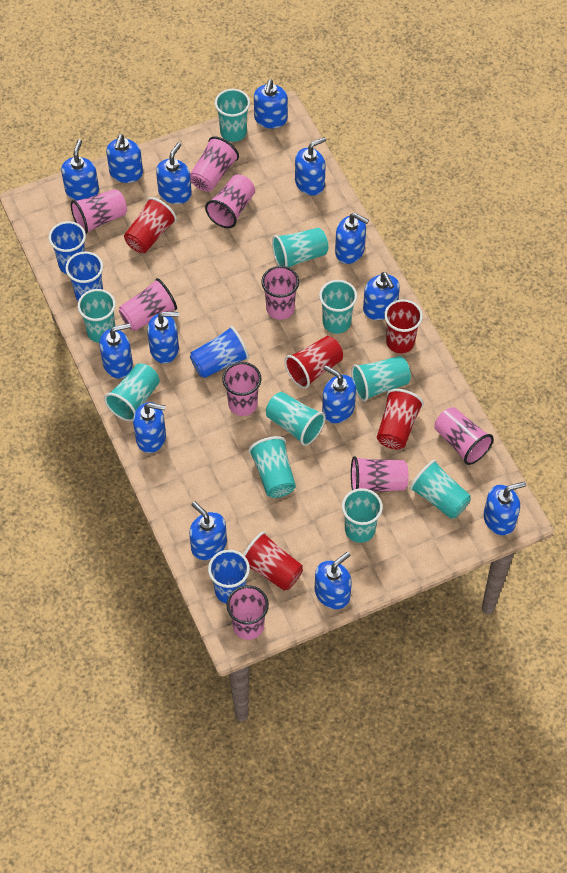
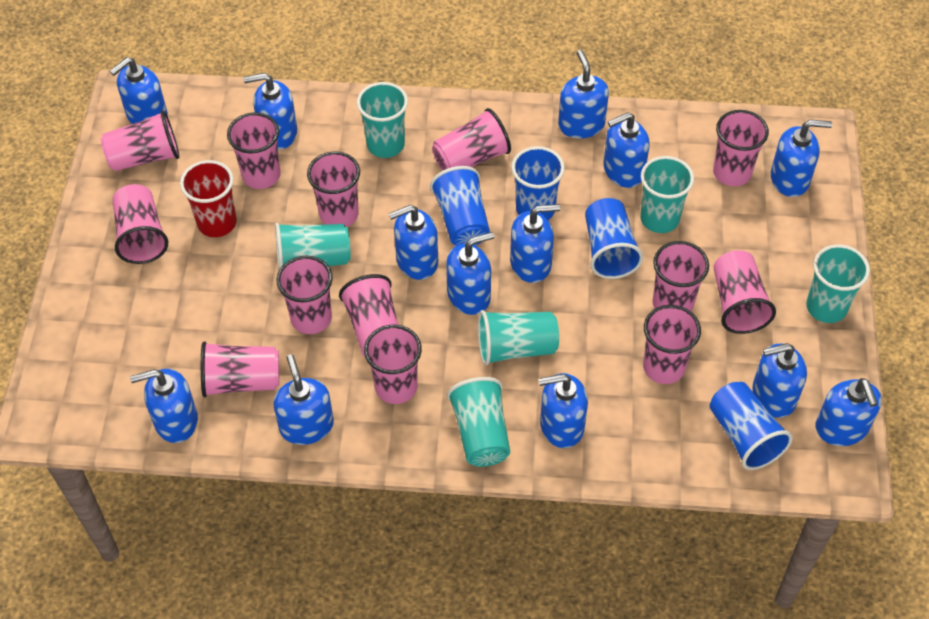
blue soap dispenser: [61,139,99,201] [99,323,133,378] [106,134,143,183] [133,402,166,453] [147,312,179,364] [156,142,192,204] [189,501,227,560] [254,79,288,128] [295,137,326,196] [315,552,352,609] [322,365,356,423] [335,213,369,264] [363,272,400,320] [484,481,526,535] = 14 -> [110,57,168,124] [130,369,198,443] [243,73,297,150] [273,354,334,445] [389,205,438,280] [446,232,494,315] [510,204,560,283] [538,373,588,448] [558,50,609,139] [603,112,650,188] [752,343,807,418] [771,119,832,197] [815,378,882,446] = 13
pink cup: [71,189,127,234] [119,278,177,331] [190,136,239,192] [205,174,255,228] [222,362,262,416] [226,585,269,640] [261,266,299,320] [351,456,408,492] [434,407,494,465] = 9 -> [101,110,179,171] [112,184,168,264] [201,341,279,397] [227,113,281,189] [277,255,332,334] [307,152,360,227] [339,274,399,357] [364,325,422,404] [432,108,511,171] [643,305,701,384] [652,241,709,311] [713,110,769,186] [713,250,776,334] = 13
red cup: [124,197,177,253] [243,531,303,591] [284,336,343,389] [377,389,424,449] [384,299,423,353] = 5 -> [180,160,237,237] = 1
turquoise cup: [78,289,116,343] [104,363,160,421] [215,89,250,142] [248,436,296,498] [266,392,326,446] [272,228,328,267] [319,280,357,334] [342,488,383,543] [351,356,411,402] [410,460,471,519] = 10 -> [275,223,351,270] [357,82,408,158] [447,377,510,467] [478,310,559,365] [640,156,694,233] [806,244,870,323] = 6

